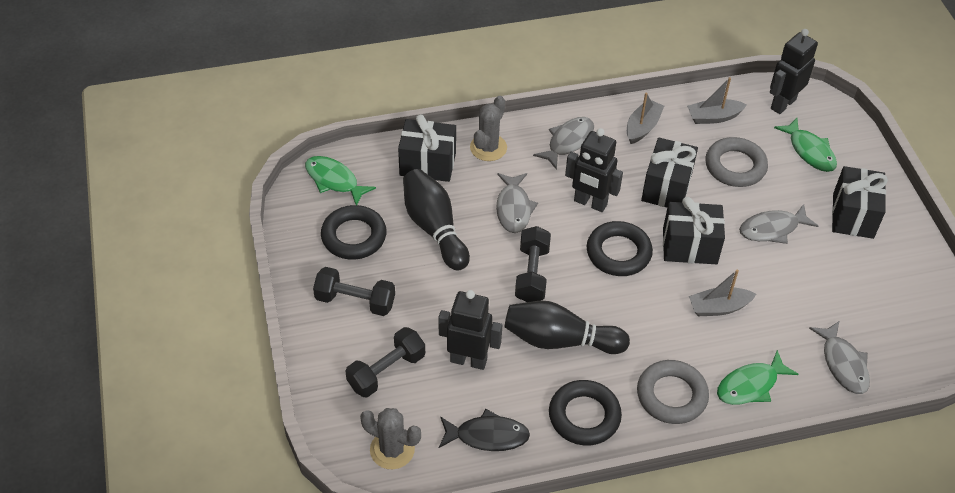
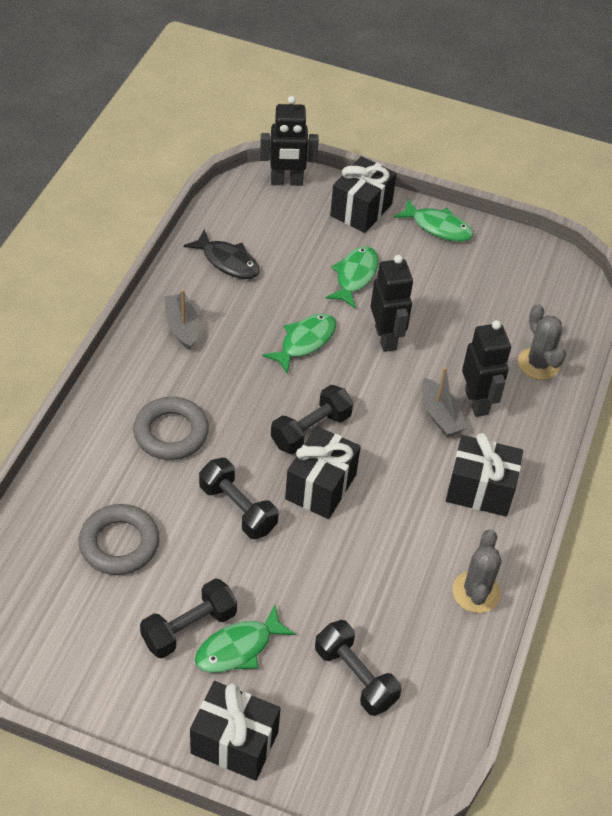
black bowling pin: [403,169,470,271] [504,301,630,354] = 2 -> none = 0
black dumbbell: [313,267,395,316] [345,327,425,397] [515,226,551,302] = 3 -> [140,578,237,658] [199,458,278,539] [271,385,353,454] [315,620,402,716] = 4
black ring: [321,205,387,260] [549,380,622,446] [587,221,653,276] = 3 -> none = 0
green fish: [305,156,376,205] [717,350,798,405] [774,118,837,172] = 3 -> [195,605,296,673] [262,314,336,374] [325,246,379,309] [394,199,473,242] = 4
grey boat: [627,93,664,144] [687,77,747,124] [689,269,756,316] = 3 -> [164,289,199,350] [421,367,467,437] = 2
grey fish: [496,173,538,233] [533,117,594,170] [739,204,818,244] [809,321,870,394] = 4 -> none = 0

